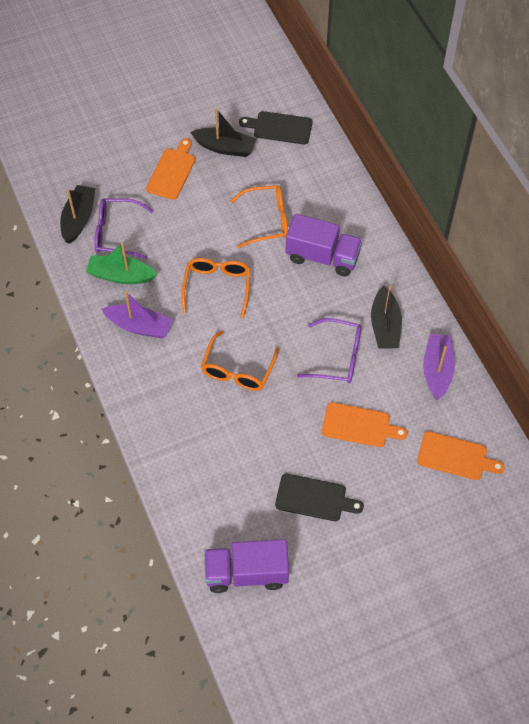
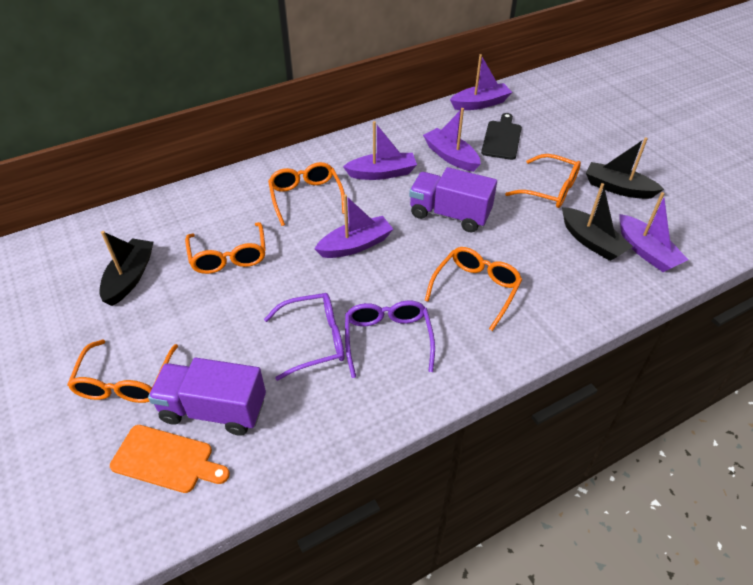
black cutting board: [239,111,313,144] [275,474,364,521] = 2 -> [481,113,522,160] = 1
green boat: [86,242,157,284] = 1 -> none = 0
orange cutting board: [146,139,195,200] [322,402,407,447] [417,431,505,480] = 3 -> [110,425,230,493] = 1
orange glasses: [181,258,251,318] [201,331,279,391] [230,185,288,248] = 3 -> [67,339,178,403] [185,222,266,274] [268,162,345,226] [425,247,522,331] [505,154,581,208] = 5
purple boat: [102,291,173,338] [423,334,455,400] = 2 -> [315,194,393,258] [343,121,417,180] [423,108,481,172] [450,54,512,110] [619,192,688,272] = 5

